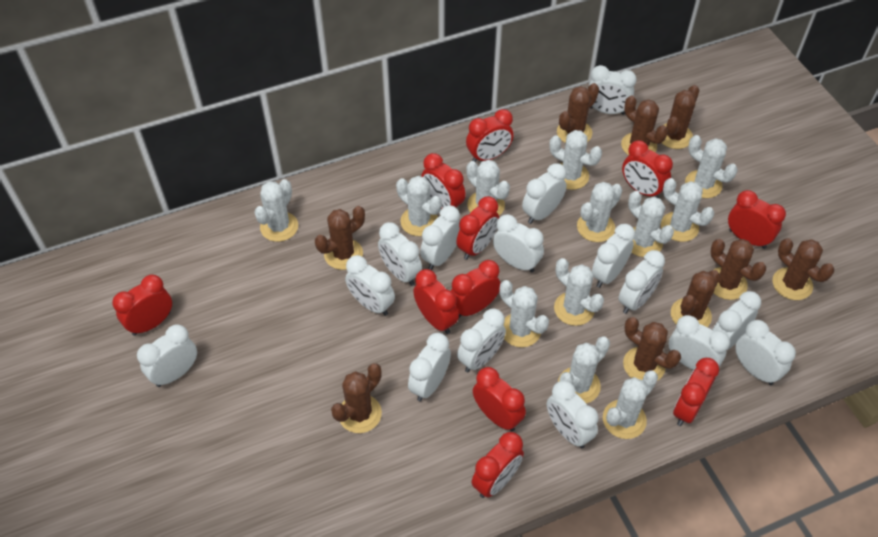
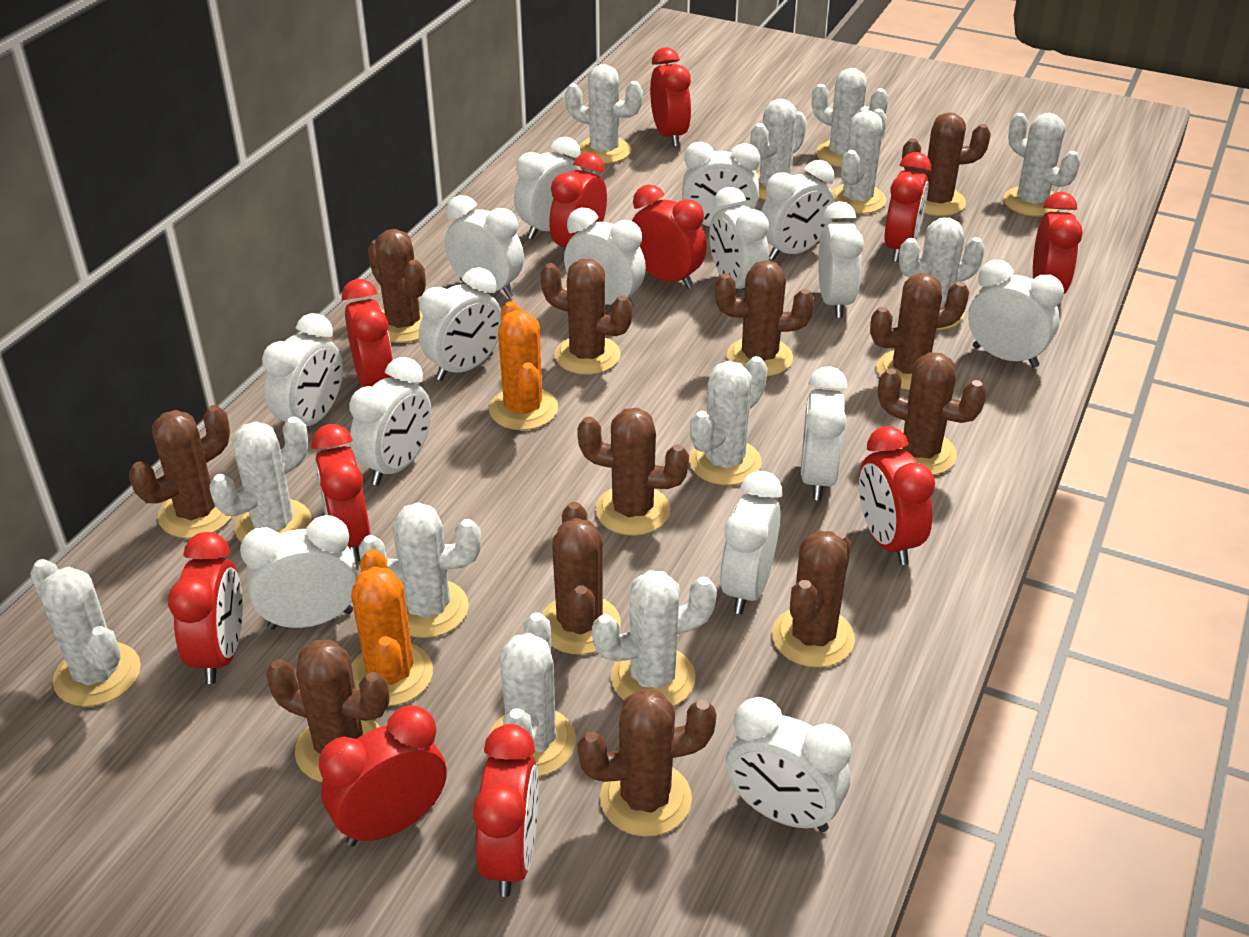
brown cactus: [315,206,365,270] [331,363,382,433] [557,83,599,143] [621,96,668,155] [623,317,681,381] [662,85,699,149] [671,270,720,327] [711,239,766,300] [772,238,834,300] = 9 -> [129,405,232,538] [266,640,389,782] [368,229,426,343] [540,259,633,375] [542,502,621,655] [577,408,689,536] [578,689,717,837] [715,260,814,376] [772,531,855,668] [870,273,969,390] [878,352,987,475] [902,112,991,216] = 12
orange cactus: none = 0 -> [351,549,433,706] [489,301,558,430] = 2

